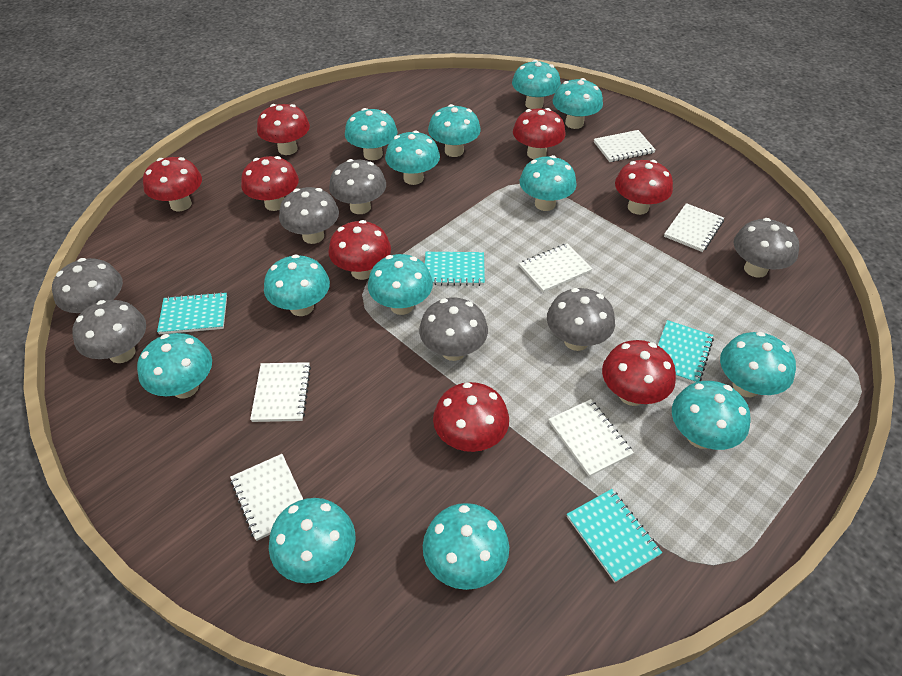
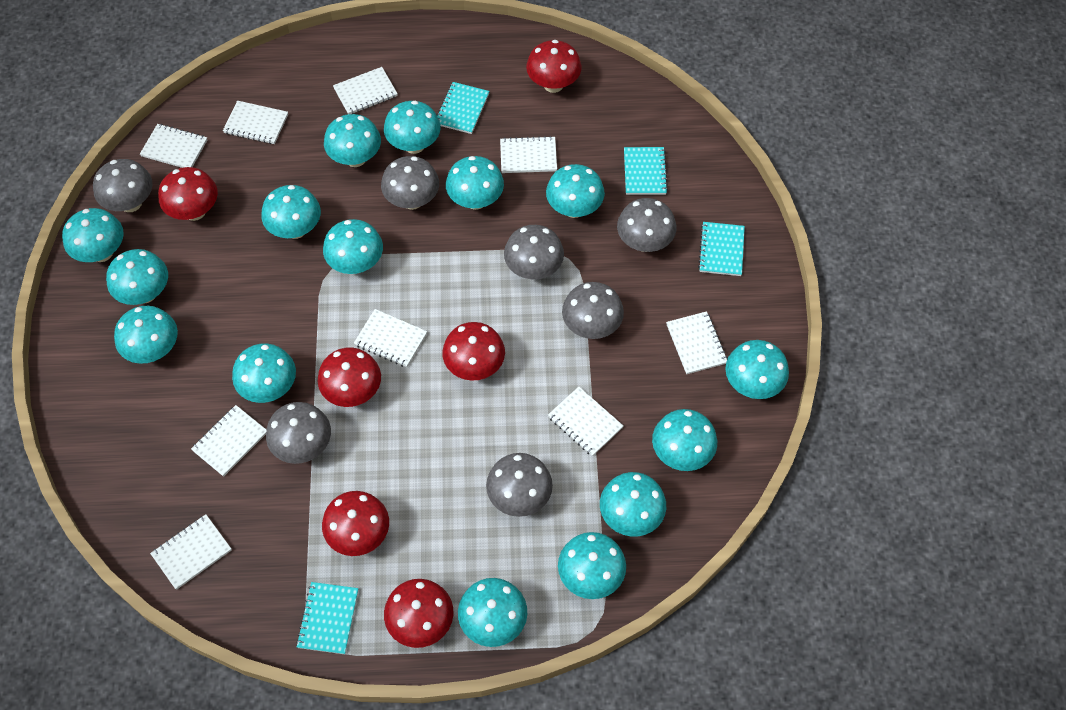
red mushroom: [143,157,202,211] [241,156,299,211] [257,104,310,155] [328,220,391,280] [433,382,509,452] [513,108,565,159] [602,340,676,406] [615,160,673,215] = 8 -> [158,167,218,221] [318,347,381,407] [322,491,389,556] [384,579,453,648] [442,322,505,381] [526,40,582,93] = 6
turquoise mushroom: [137,333,212,398] [264,254,330,316] [269,498,355,583] [345,108,397,160] [368,254,433,315] [385,130,440,185] [423,503,509,590] [428,104,481,157] [512,60,561,109] [520,155,577,211] [553,78,603,129] [672,381,751,450] [720,332,796,397] = 13 -> [62,208,124,262] [106,249,168,305] [114,306,178,364] [232,343,296,403] [262,185,321,239] [323,219,383,274] [324,114,381,167] [384,101,441,154] [446,156,504,210] [458,578,527,647] [546,164,605,218] [558,532,626,599] [600,472,666,536] [652,409,717,471] [725,340,789,399] = 15
white notebook: [230,454,303,541] [250,362,311,422] [519,243,593,293] [548,399,634,477] [594,130,655,162] [664,203,724,252] = 6 -> [140,124,207,168] [150,514,231,590] [191,405,266,477] [223,101,288,144] [333,67,398,114] [354,309,427,367] [500,136,557,173] [548,387,623,456] [666,311,728,374] = 9

